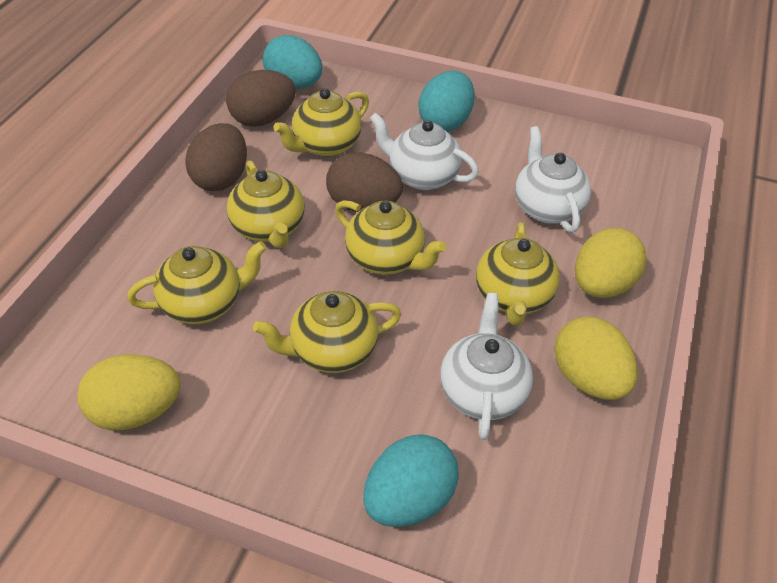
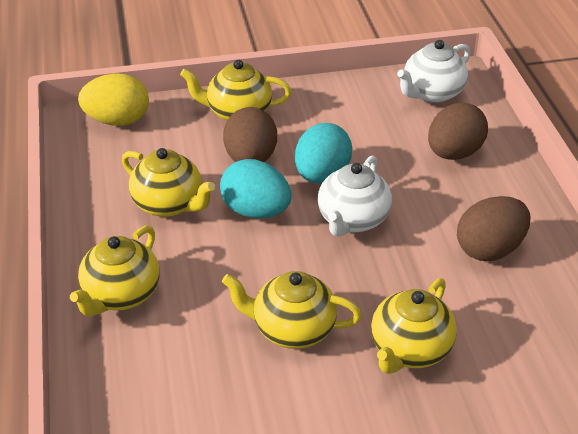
turquoise egg: [263,35,322,89] [363,434,459,527] [419,71,475,132] = 3 -> [220,159,292,219] [295,123,352,184] = 2
white teapot: [370,112,479,190] [440,293,533,440] [515,126,591,233] = 3 -> [318,155,392,237] [397,40,470,103] = 2
yellow egg: [77,354,181,430] [554,317,638,400] [575,228,647,298] = 3 -> [78,73,149,126] = 1
yellow teapot: [127,241,267,324] [227,160,304,248] [253,291,402,373] [273,88,369,157] [335,200,447,275] [476,222,560,326] = 6 -> [70,225,160,316] [122,148,215,217] [180,60,291,121] [222,271,362,349] [371,278,457,374] = 5

